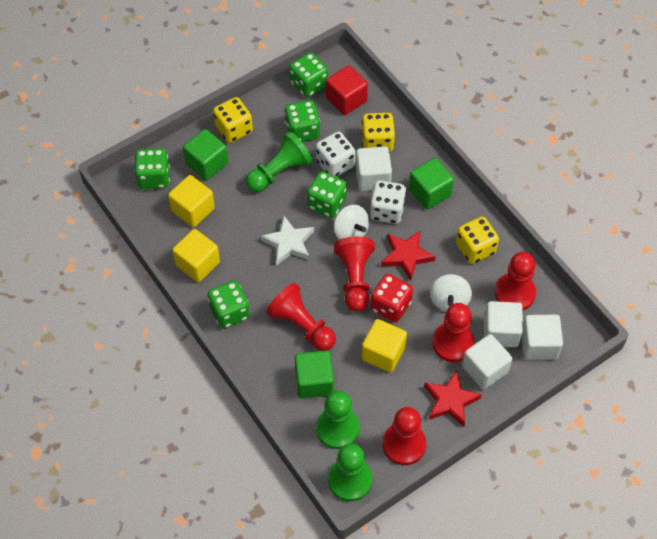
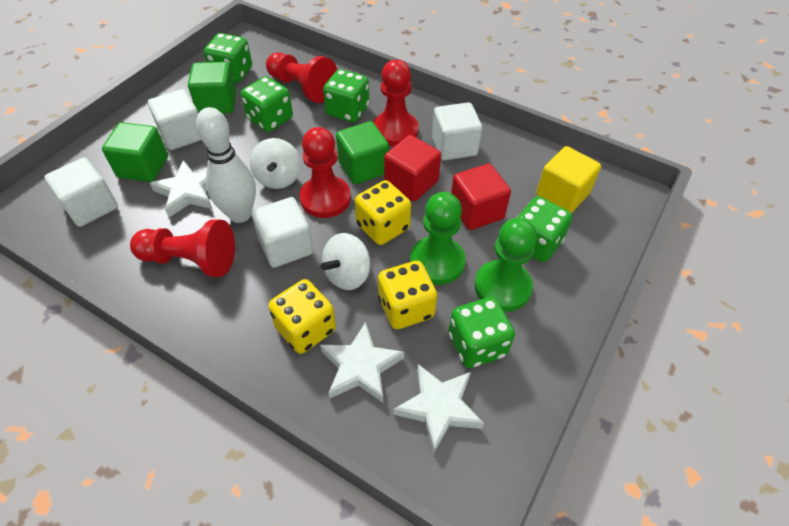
green pawn: [245,131,313,192] [316,391,360,449] [328,443,372,502] = 3 -> [410,192,466,285] [475,218,537,312] = 2
red cube: [326,65,368,115] = 1 -> [384,135,441,201] [451,164,511,230] = 2
red dice: [370,274,413,322] = 1 -> none = 0
red pawn: [266,283,336,351] [334,237,375,312] [382,407,426,465] [432,303,475,362] [495,252,536,310] = 5 -> [130,219,235,277] [266,52,337,103] [299,127,351,218] [373,60,419,146] = 4
red star: [381,231,436,280] [424,370,482,427] = 2 -> none = 0
white bowling pin: none = 0 -> [196,107,256,223] = 1
white dice: [316,132,355,177] [370,180,406,224] = 2 -> none = 0
white star: [261,216,314,266] = 1 -> [150,160,213,217] [320,322,404,403] [393,364,484,453] = 3
yellow cube: [168,175,215,227] [172,229,220,282] [361,319,407,372] = 3 -> [536,146,601,213] = 1

